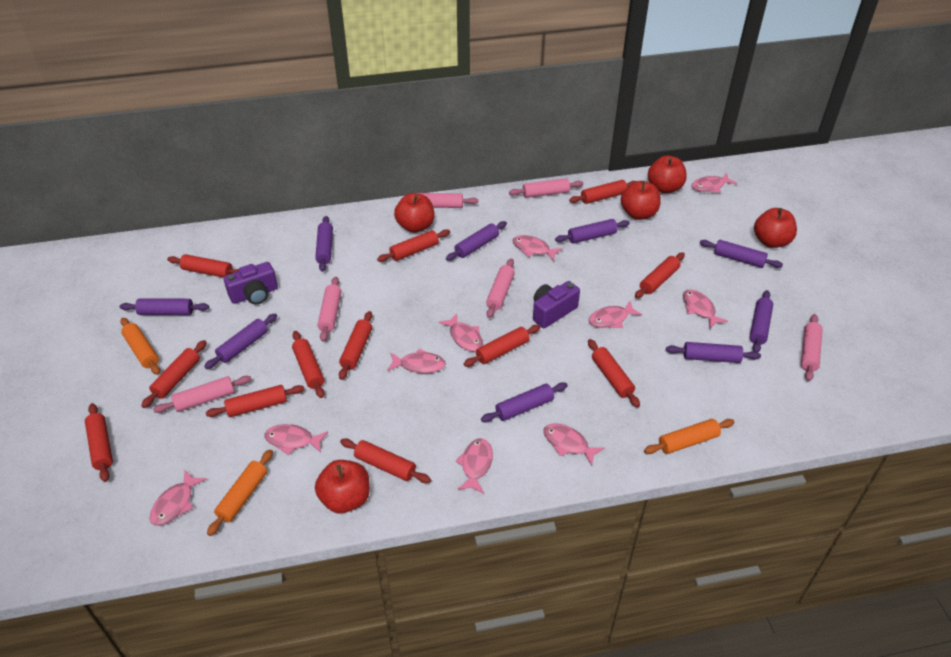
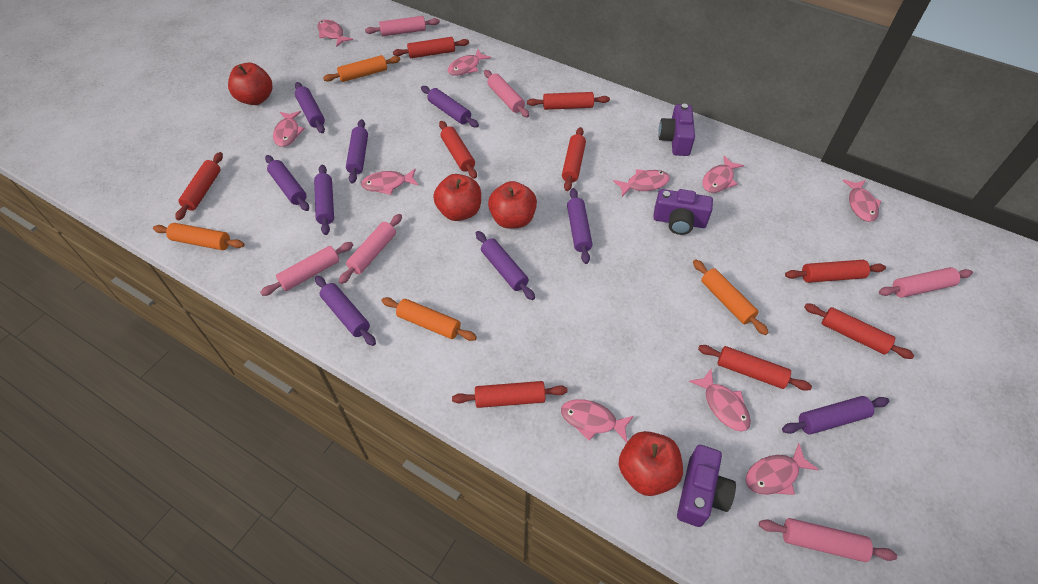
orange rolling pin: [120,318,160,375] [207,449,273,536] [644,419,735,454] = 3 -> [153,223,244,250] [323,55,401,82] [381,297,477,341] [693,259,769,335] = 4
purple camera: [223,262,278,305] [533,281,580,328] = 2 -> [653,189,713,235] [658,104,695,156] [677,445,736,527] = 3
red apple: [315,460,370,513] [394,193,434,233] [621,181,661,220] [648,155,687,193] [754,208,797,248] = 5 -> [228,63,273,105] [433,174,481,221] [488,181,537,229] [619,431,683,496] = 4
red rolling pin: [85,403,113,482] [141,340,207,408] [167,254,239,277] [206,385,305,417] [292,331,324,398] [339,311,372,380] [340,438,431,483] [377,229,450,262] [464,325,541,367] [569,180,637,204] [588,339,640,407] [635,252,685,298] = 12 -> [175,152,223,220] [393,37,469,58] [439,121,477,179] [452,381,568,408] [527,92,610,110] [562,127,586,191] [698,345,812,391] [785,260,886,283] [804,304,914,359] = 9

